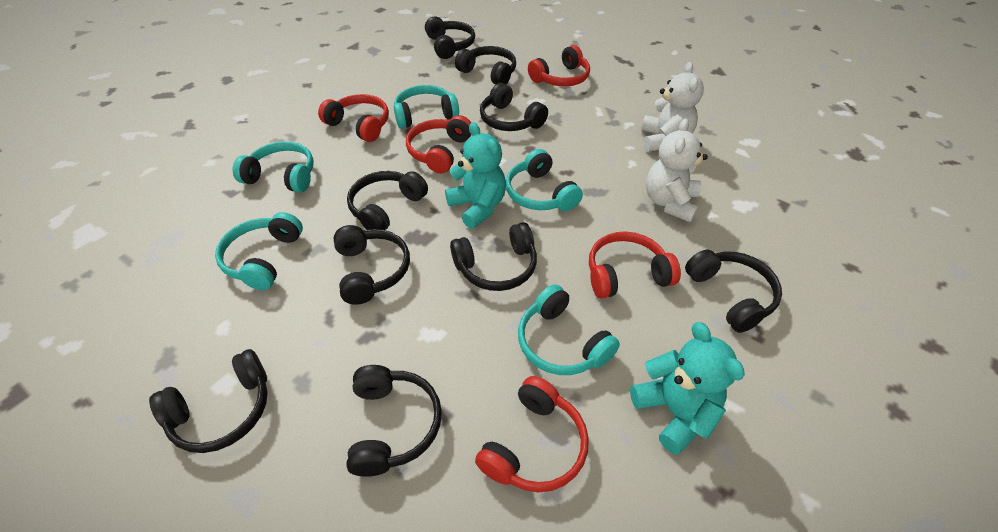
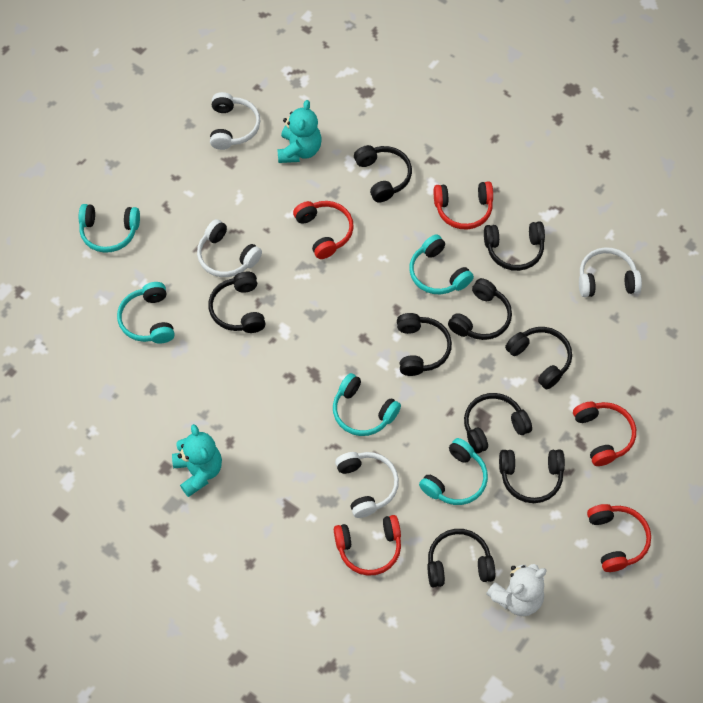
white headphones: none = 0 -> [197,219,262,277] [210,92,260,150] [335,452,399,518] [579,247,642,297] = 4
white teddy bear: [641,62,704,151] [646,118,708,222] = 2 -> [486,564,547,616] = 1

